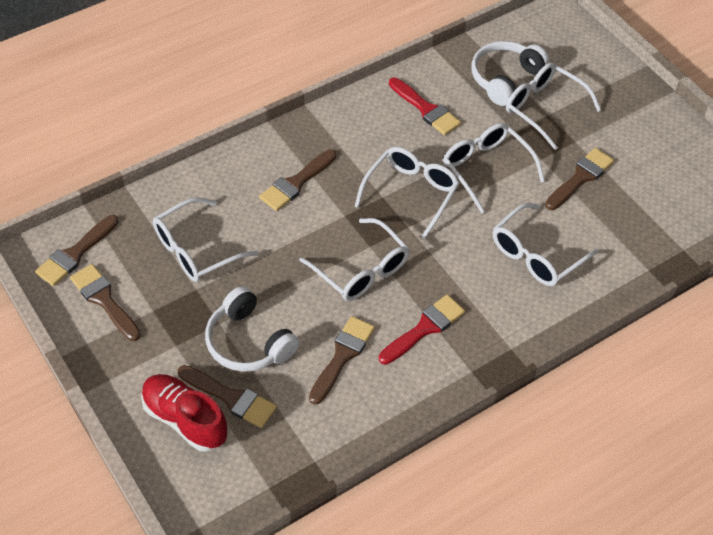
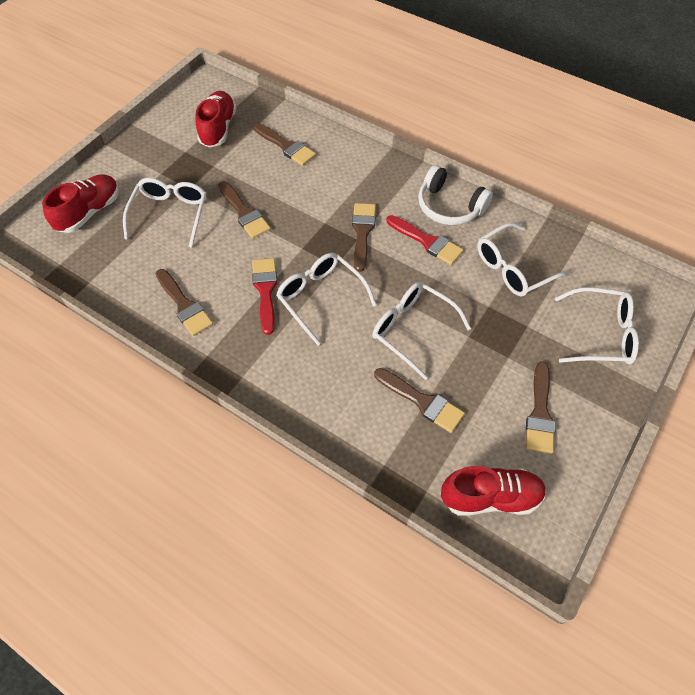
red shoe: [141,374,228,451] = 1 -> [42,174,119,233] [195,91,237,148] [441,466,546,516] = 3
white glasses: [153,197,258,282] [299,218,410,301] [354,147,460,240] [443,123,545,213] [493,203,599,286] [506,63,601,150] = 6 -> [123,178,206,248] [276,253,376,345] [372,282,471,380] [477,222,570,296] [555,288,639,364] = 5
white headphones: [205,286,300,372] [471,41,549,106] = 2 -> [418,165,493,225] = 1

